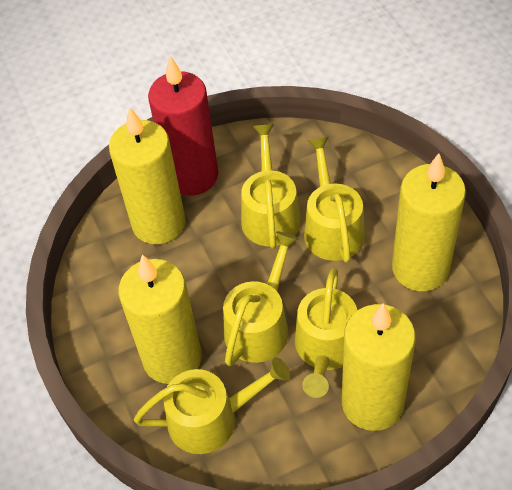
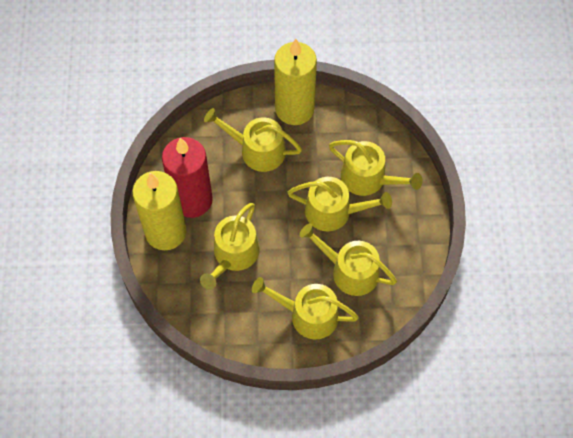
yellow candle: [109,107,186,244] [118,254,202,384] [342,303,416,431] [392,153,466,292] = 4 -> [132,171,186,250] [274,39,317,125] = 2
yellow watering can: [134,357,290,454] [223,231,299,366] [241,124,301,249] [295,268,357,398] [304,137,365,263] = 5 -> [200,203,260,290] [204,108,302,172] [252,277,359,339] [287,177,392,231] [299,223,397,296] [329,140,423,196] = 6

